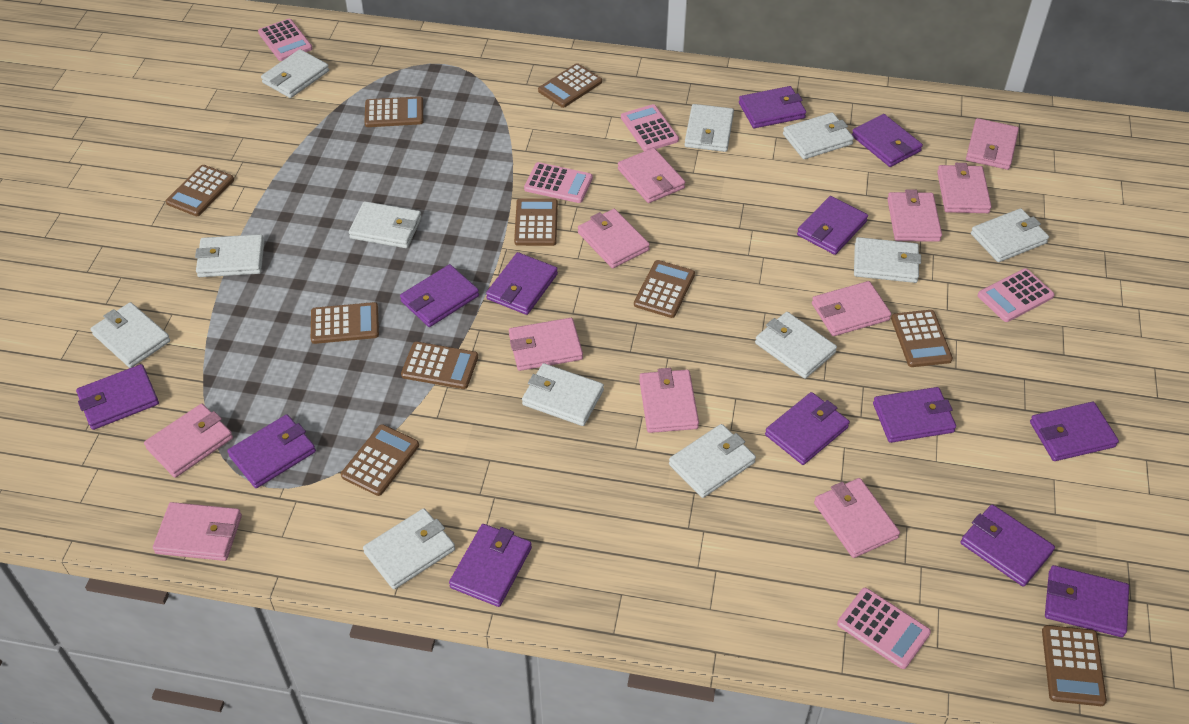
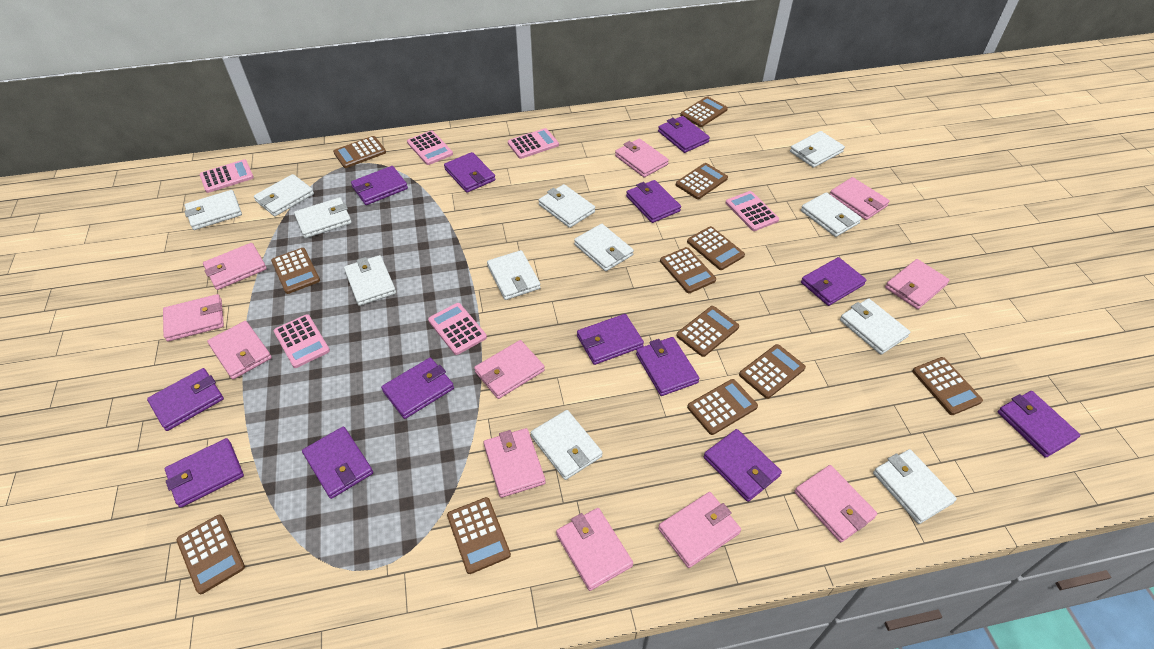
brown calculator: [166,165,234,216] [311,302,379,344] [341,424,419,496] [364,96,423,127] [401,342,478,389] [514,198,558,246] [538,63,602,108] [634,260,695,318] [891,310,953,367] [1042,625,1107,706] = 10 -> [177,515,245,594] [271,248,320,294] [333,136,386,168] [447,497,511,574] [660,247,716,293] [676,163,728,199] [676,306,739,357] [680,96,728,127] [687,226,745,270] [687,379,758,435] [739,344,806,399] [912,357,983,415] = 12
pink calculator: [258,19,313,61] [524,162,593,203] [621,104,679,151] [837,588,931,669] [978,268,1055,322] = 5 -> [199,159,254,193] [274,314,330,368] [407,130,453,165] [428,303,487,355] [508,128,559,159] [726,191,779,231] = 6

